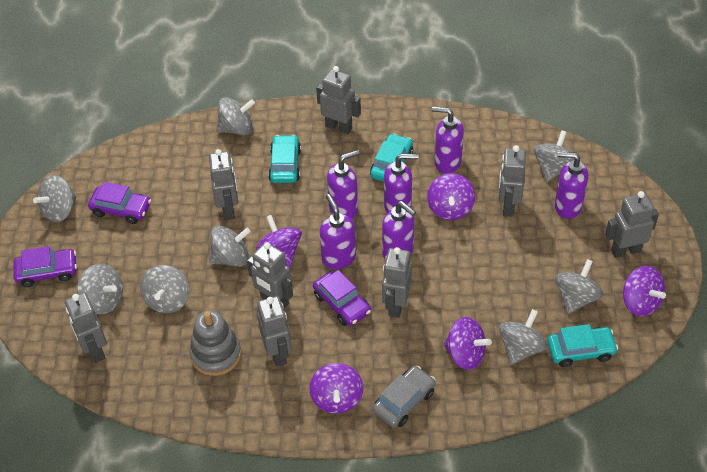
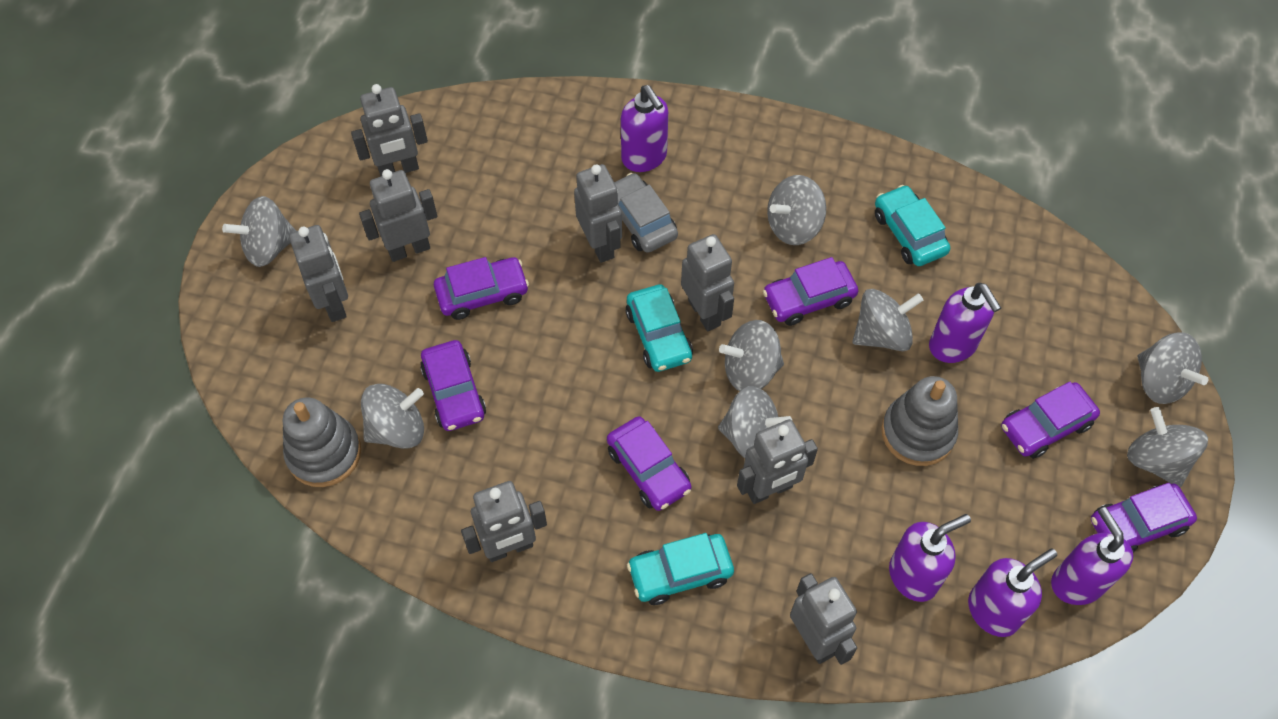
grey stacking toy: [190,310,241,376] = 1 -> [283,398,361,487] [881,376,958,466] = 2
purple car: [13,246,77,287] [88,182,151,224] [313,270,371,326] = 3 -> [420,340,486,431] [434,257,529,320] [607,416,692,511] [763,257,858,326] [1001,382,1100,459] [1091,483,1197,553] = 6
purple soap dispenser: [320,194,356,269] [327,150,360,219] [382,201,416,259] [384,154,419,213] [432,106,464,174] [555,152,588,219] = 6 -> [621,85,668,172] [889,514,971,602] [929,283,1001,363] [968,548,1057,637] [1051,507,1133,605] = 5
purple spinning top: [256,215,302,268] [309,363,363,414] [427,173,475,220] [444,317,492,370] [623,266,666,316] = 5 -> none = 0

